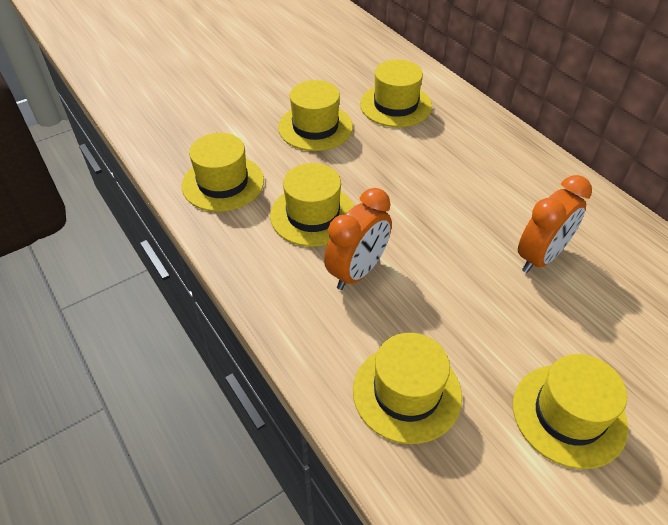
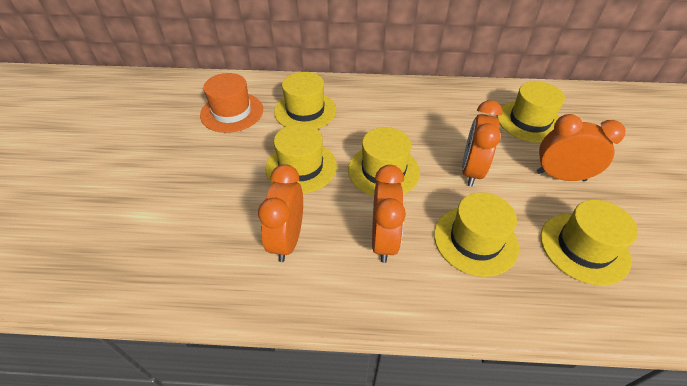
orange clock: [324,188,392,290] [518,175,592,273] = 2 -> [258,164,303,262] [372,165,406,263] [462,100,502,187] [536,114,625,181] = 4
orange hat: none = 0 -> [200,73,263,133] = 1

